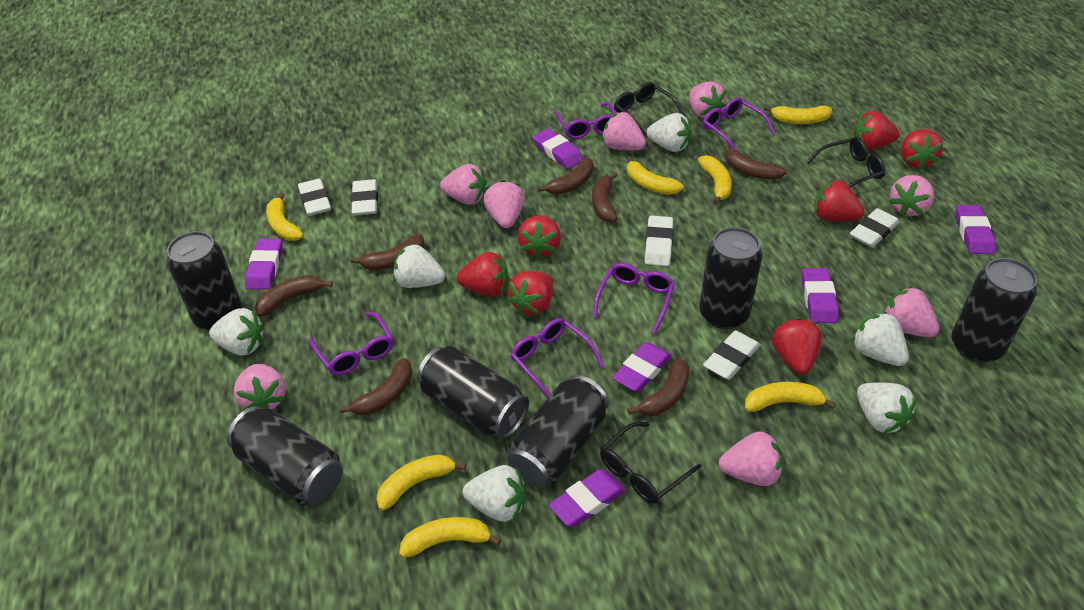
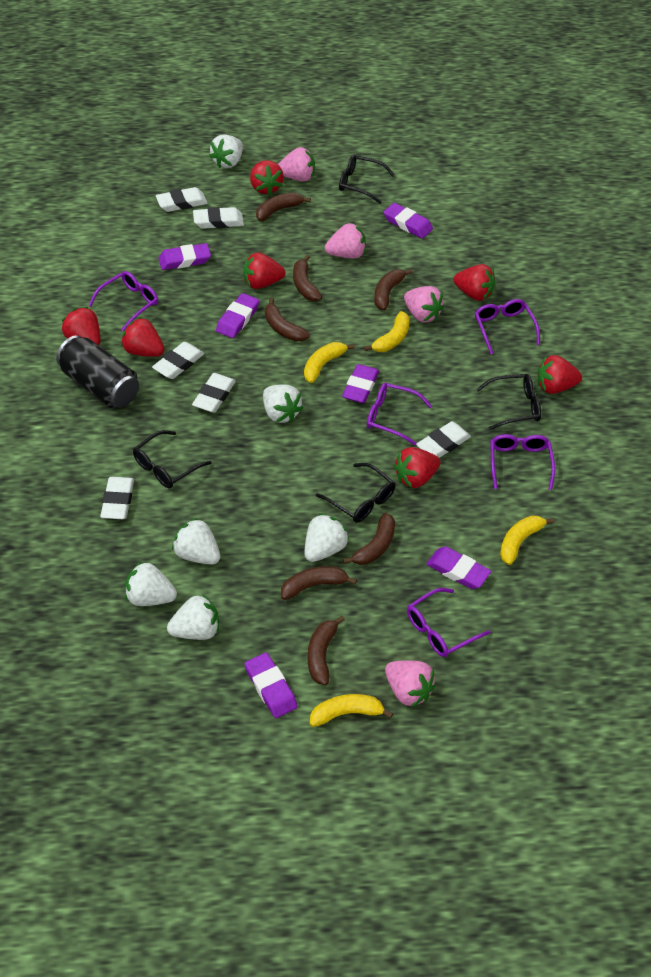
black can: [167,231,242,331] [227,406,343,505] [417,346,529,439] [507,375,609,488] [699,227,762,329] [951,258,1037,363] = 6 -> [56,335,139,408] = 1
black glasses: [600,422,702,504] [614,82,684,136] [807,137,885,187] = 3 -> [133,430,212,488] [316,463,395,523] [339,154,395,204] [476,374,541,430] = 4
pink strawberry: [234,364,286,411] [440,164,487,205] [483,180,525,228] [602,112,646,151] [689,81,726,118] [719,431,784,486] [884,286,940,337] [889,175,934,216] = 8 -> [278,147,315,182] [325,223,366,259] [385,660,436,707] [404,286,444,323] = 4
white eraser: [298,179,331,216] [351,179,378,216] [645,215,673,266] [703,330,761,380] [850,208,900,248] = 5 -> [100,477,134,519] [152,342,204,379] [156,187,207,212] [192,373,236,413] [193,207,244,229] [416,421,471,458] = 6
yellow banana: [266,193,304,241] [376,454,466,511] [399,517,501,558] [627,156,684,195] [698,155,732,205] [745,382,836,412] [764,105,832,124] = 7 -> [304,342,355,383] [310,694,393,727] [364,311,410,352] [500,516,555,565] = 4

